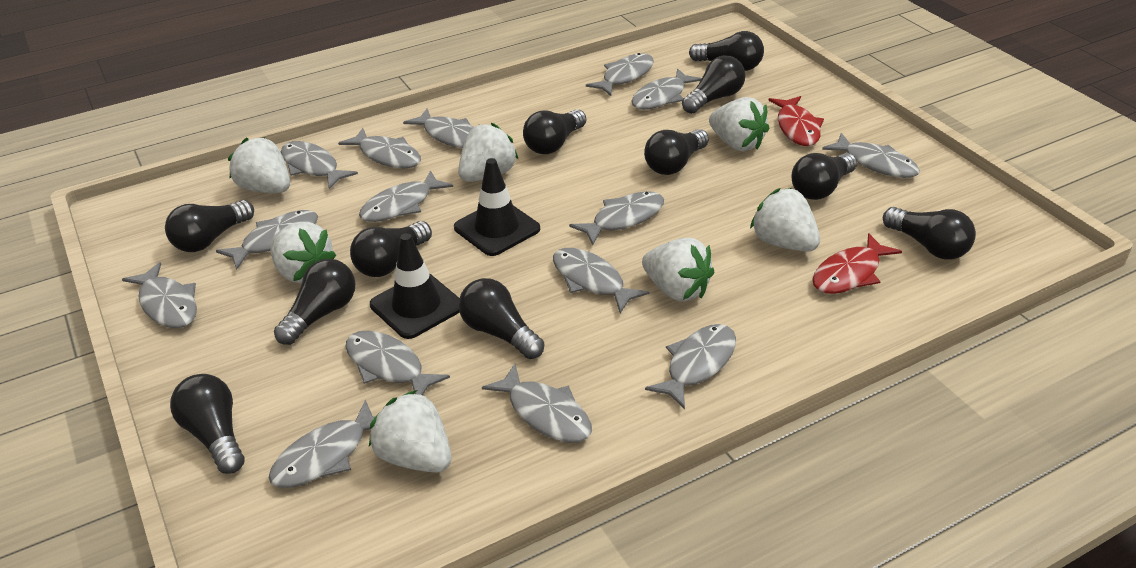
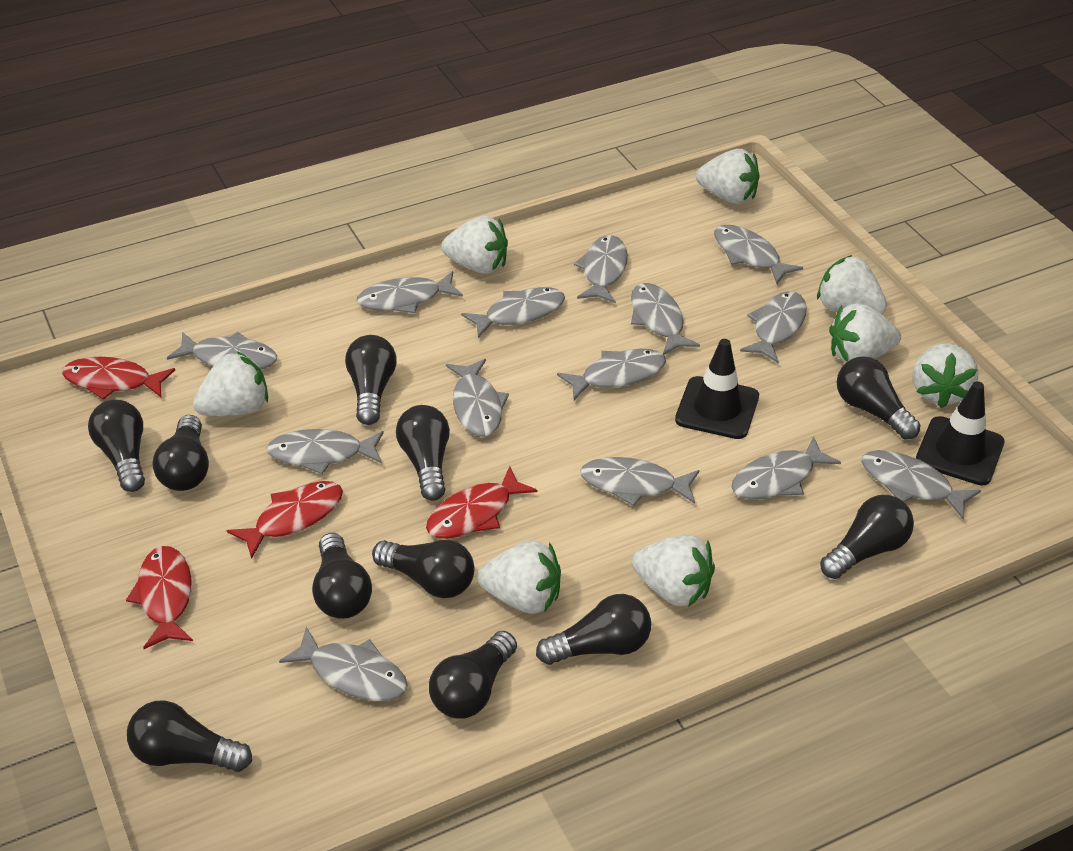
grey fish: [122,262,197,328] [216,210,318,270] [268,400,375,488] [281,141,358,189] [338,128,421,168] [346,331,450,395] [359,170,453,222] [403,109,474,148] [482,364,592,443] [553,248,649,313] [569,191,664,245] [586,53,654,96] [632,68,702,110] [645,324,736,410] [822,133,920,178] = 15 -> [167,332,277,369] [266,429,384,474] [279,627,408,701] [357,271,463,313] [446,359,509,437] [461,287,565,338] [557,349,666,400] [574,235,628,303] [580,457,699,506] [631,283,700,355] [714,225,803,284] [731,436,841,499] [740,291,807,363] [861,450,981,519] = 14
red fish: [768,96,824,146] [812,233,902,294] = 2 -> [62,357,175,400] [126,546,193,649] [227,481,343,559] [426,466,538,539] = 4
white strawberry: [228,137,290,193] [270,222,337,283] [369,390,451,473] [458,123,519,182] [642,238,714,302] [709,97,770,151] [750,188,820,252] = 7 -> [193,351,268,416] [441,216,508,274] [477,541,561,614] [632,534,715,607] [696,149,760,204] [817,255,887,314] [829,303,901,363] [913,343,978,408] = 8

